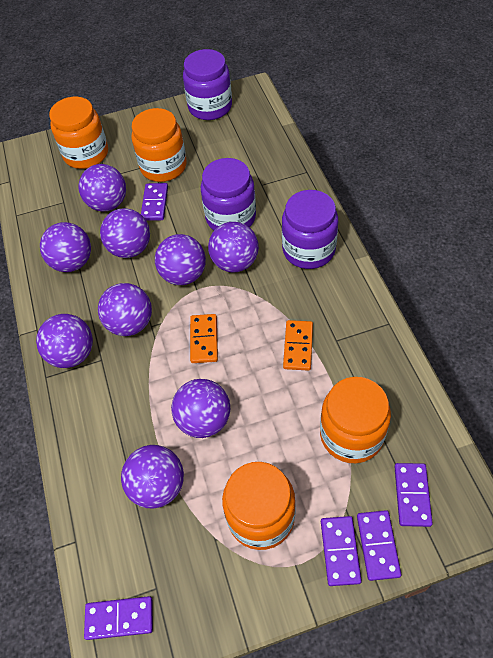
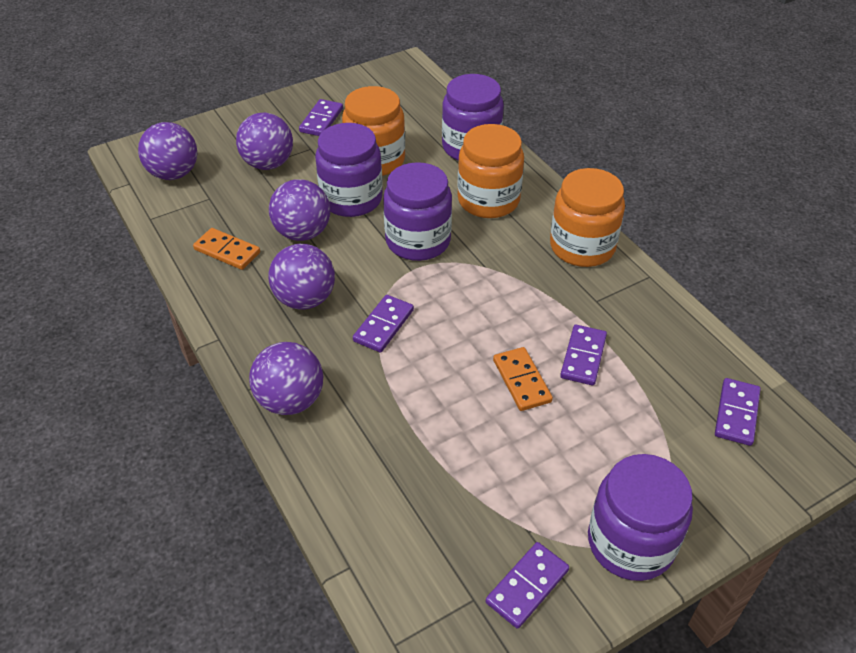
orange jar: [49,97,108,169] [131,108,187,182] [222,462,296,550] [320,377,391,463] = 4 -> [342,86,405,176] [457,124,524,218] [550,168,625,267] = 3
purple ball: [36,314,93,368] [40,222,91,272] [78,164,126,212] [98,283,152,336] [100,208,150,258] [121,445,184,508] [155,234,206,285] [171,379,230,438] [208,222,259,272] = 9 -> [138,122,197,180] [236,113,293,170] [249,342,323,415] [268,244,335,310] [269,179,330,241] = 5
purple jar: [183,49,232,120] [201,158,256,230] [282,190,338,269] = 3 -> [315,123,383,217] [383,162,452,261] [442,74,504,161] [588,454,693,581] = 4

